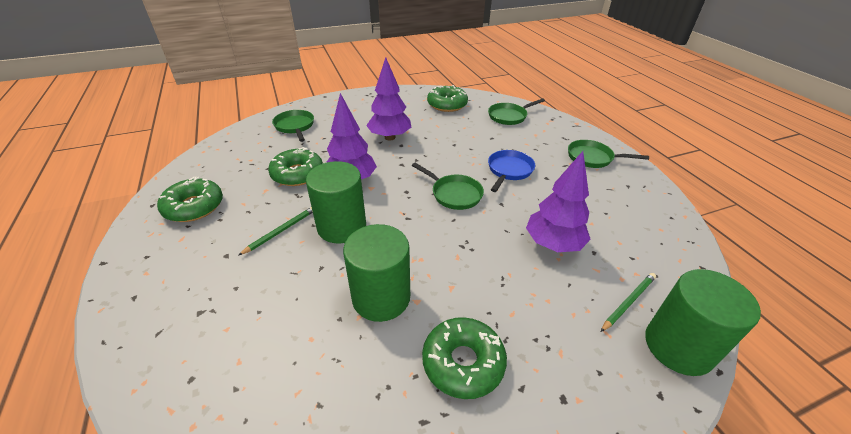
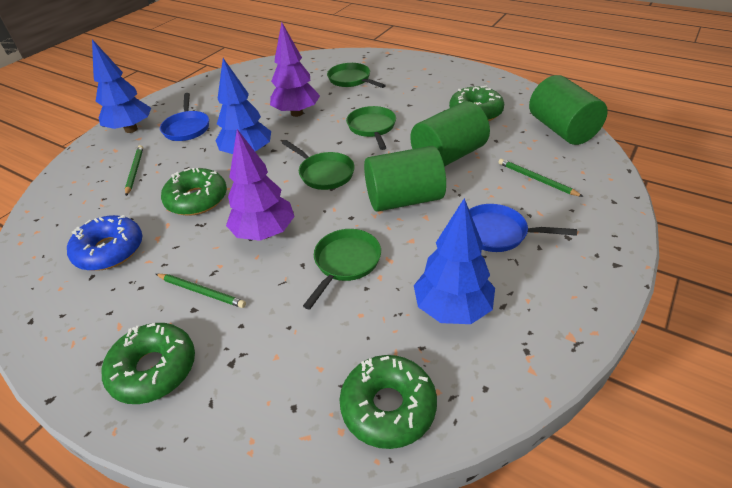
blue donut: none = 0 -> [67,215,142,271] = 1
blue pan: [488,150,535,192] = 1 -> [160,93,209,141] [469,204,577,252] = 2
blue tree: none = 0 -> [92,39,151,133] [216,58,271,154] [414,198,495,324] = 3
green pencil: [238,207,313,256] [601,273,656,332] = 2 -> [125,145,143,196] [156,274,246,308] [498,159,583,197] = 3
purple tree: [326,93,377,179] [366,57,411,140] [526,151,591,252] = 3 -> [226,129,295,241] [270,22,320,117] = 2

